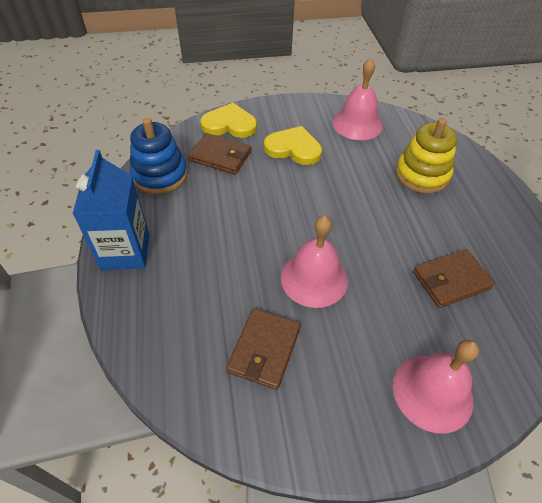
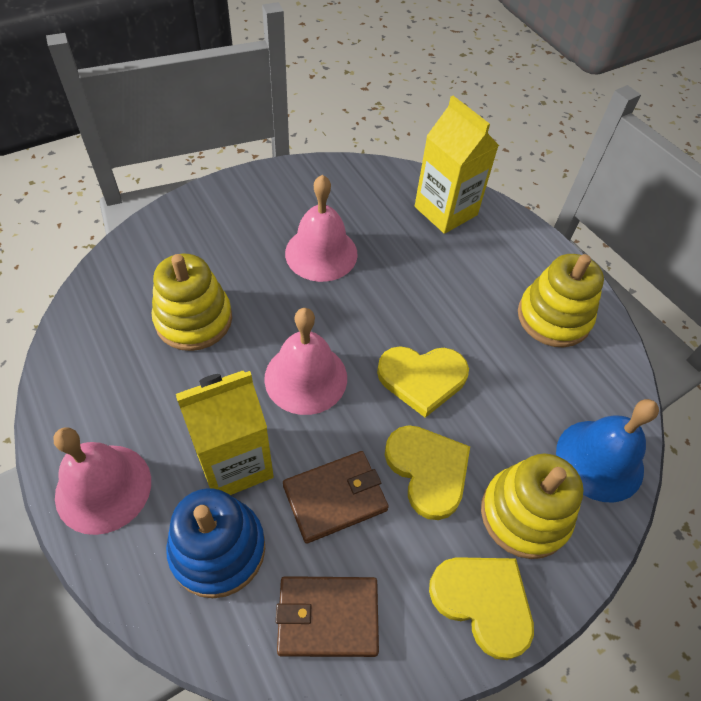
blue bell: none = 0 -> [556,399,659,503] = 1
blue carton: [73,150,150,270] = 1 -> none = 0
brown wallet: [188,133,251,175] [226,308,301,390] [413,249,495,308] = 3 -> [276,576,379,657] [283,451,389,544] = 2
yellow carton: none = 0 -> [176,371,274,495] [415,96,499,234] = 2
yellow heart: [200,103,257,138] [264,126,322,165] = 2 -> [377,346,469,418] [385,425,470,520] [429,557,534,660] = 3
yellow stacking toy: [395,118,457,194] = 1 -> [152,254,232,351] [481,454,584,559] [518,254,604,347] = 3

